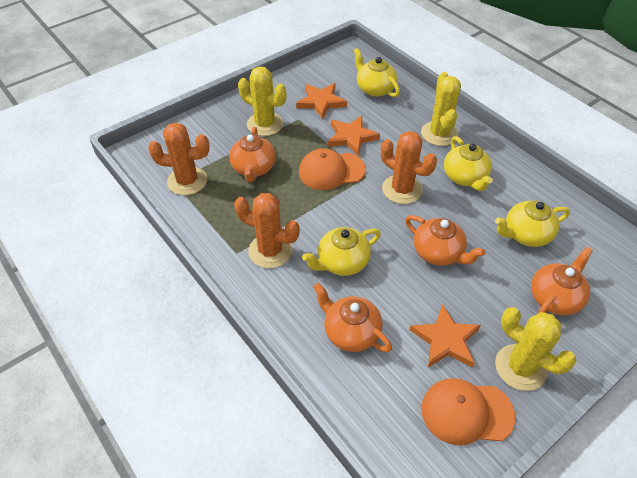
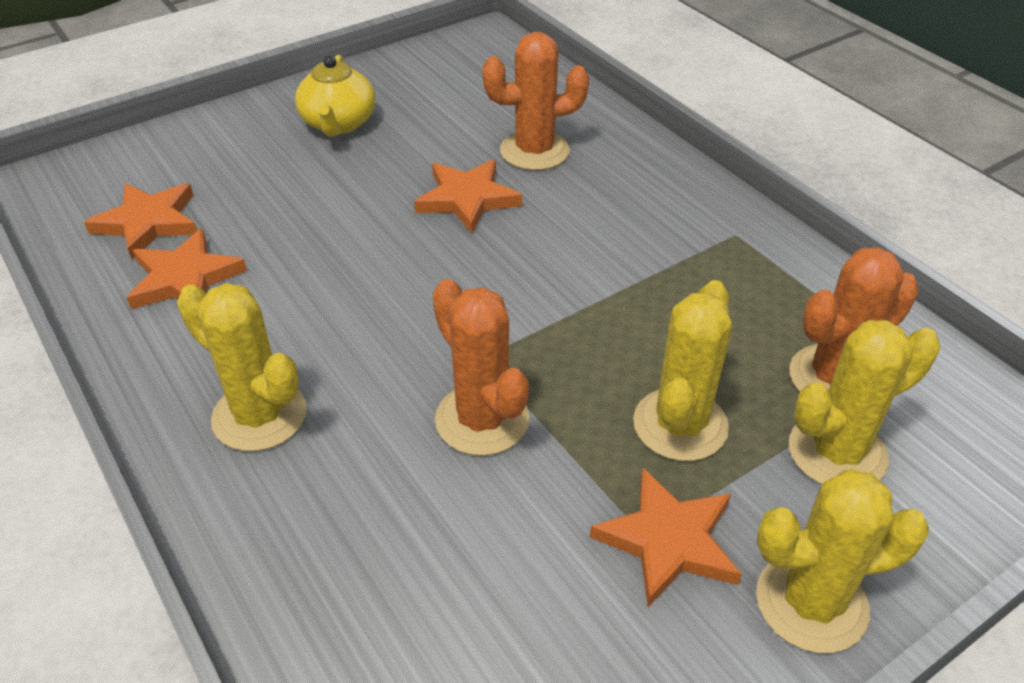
orange cap: [299,148,366,190] [421,378,515,445] = 2 -> none = 0
orange star: [296,83,347,120] [327,115,380,156] [410,304,481,367] = 3 -> [84,183,197,260] [126,229,247,309] [414,159,522,234] [590,468,742,607] = 4
orange teapot: [229,127,276,182] [313,282,392,352] [405,215,485,266] [531,247,593,315] = 4 -> none = 0
yellow cactus: [238,67,286,136] [421,72,461,146] [495,307,576,391] = 3 -> [177,283,307,451] [633,280,732,461] [756,469,929,653] [789,320,940,485] = 4
yellow teapot: [302,227,381,276] [354,48,400,97] [444,136,493,191] [495,201,570,247] = 4 -> [295,55,375,137] = 1

